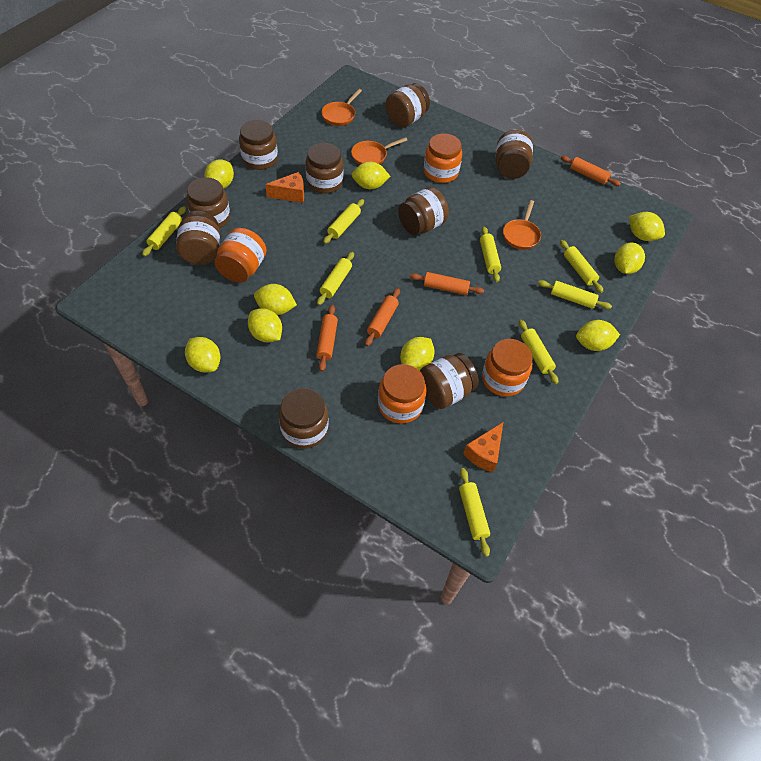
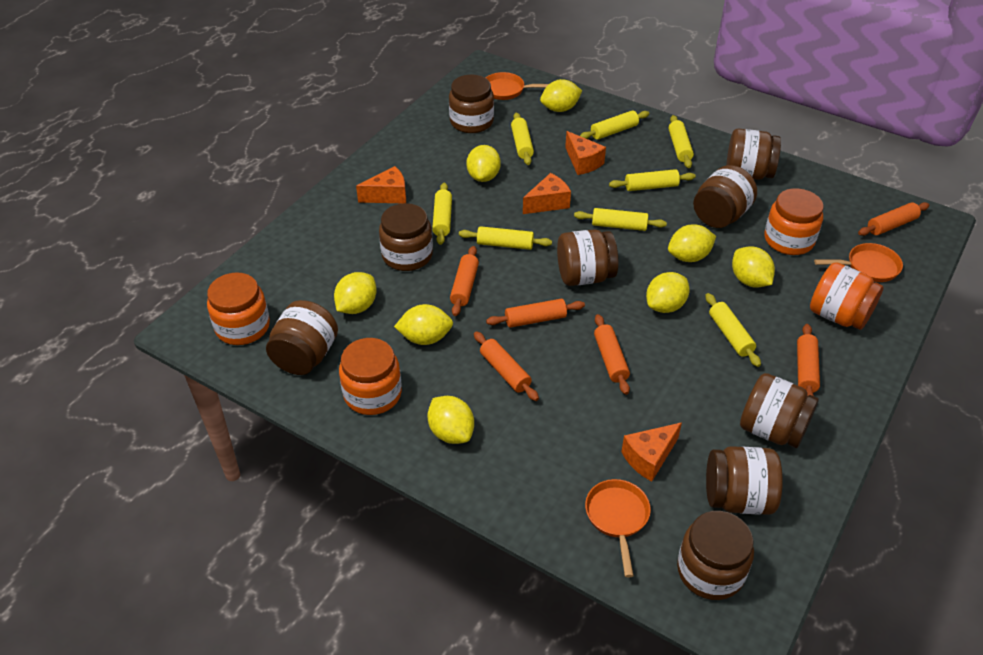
orange cheese: [265,172,304,203] [463,422,503,472] = 2 -> [356,166,406,203] [523,173,571,214] [565,131,606,175] [621,422,682,481] = 4
orange rolling pin: [316,305,338,371] [365,288,400,346] [410,272,484,295] [561,156,621,186] = 4 -> [450,246,479,316] [474,331,539,401] [486,299,585,328] [594,314,630,395] [797,324,820,396] [858,202,929,236] = 6
yellow lemon: [185,337,221,373] [204,159,234,189] [248,308,282,342] [254,284,297,315] [352,162,390,189] [400,337,435,371] [576,320,620,351] [615,243,645,274] [629,212,665,241] = 9 -> [334,272,377,314] [394,304,453,345] [427,396,474,444] [466,145,501,182] [540,79,582,112] [646,272,690,313] [668,224,716,262] [732,247,775,287] = 8

